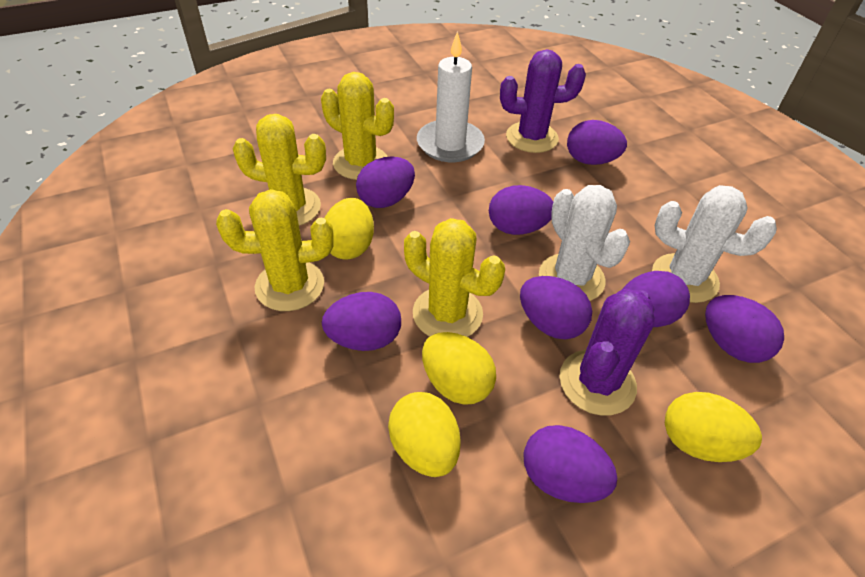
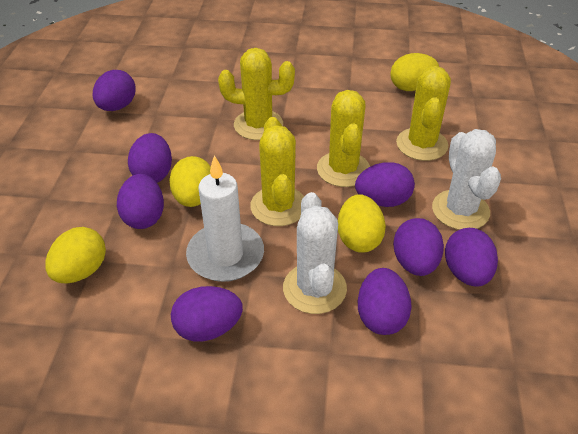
purple cactus: [500,49,586,153] [559,289,655,416] = 2 -> none = 0

